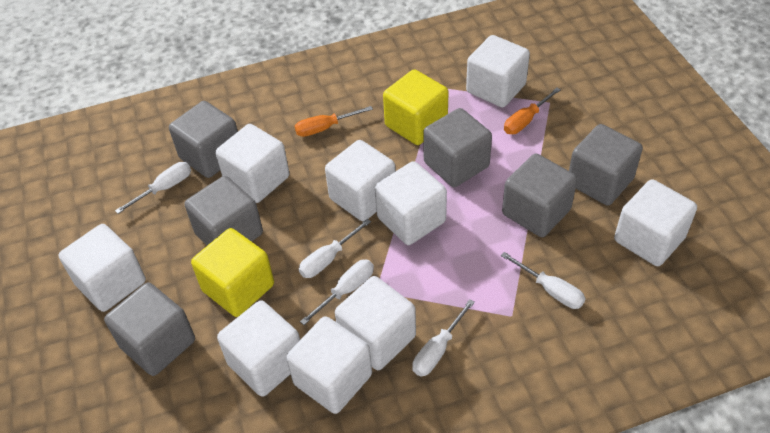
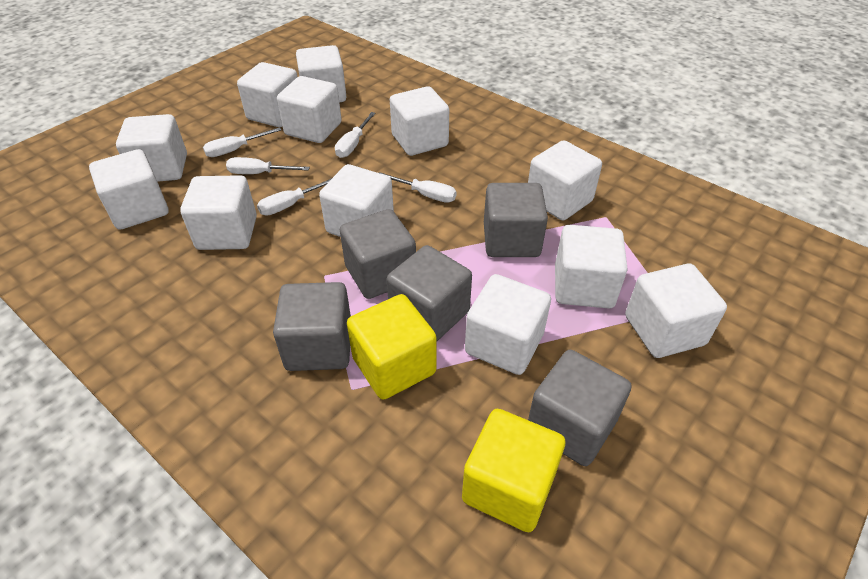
grey cube: [104,282,195,376] [169,101,238,178] [184,176,263,245] [423,108,492,187] [502,153,577,237] [569,124,643,206] = 6 -> [273,282,351,371] [340,209,416,299] [386,245,472,341] [484,183,548,257] [528,350,631,466] = 5
orange screwdriver: [295,106,373,137] [504,88,561,134] = 2 -> none = 0
white cube: [59,224,146,312] [216,124,289,203] [217,300,300,397] [286,316,372,414] [325,140,396,221] [335,276,416,370] [375,161,447,245] [466,35,530,107] [614,179,697,266] = 9 -> [89,149,169,229] [116,114,187,182] [180,175,257,250] [237,62,298,127] [277,76,342,143] [296,45,347,102] [319,164,394,237] [390,86,449,156] [465,274,551,375] [528,140,602,220] [555,225,628,308] [625,263,727,358] = 12

